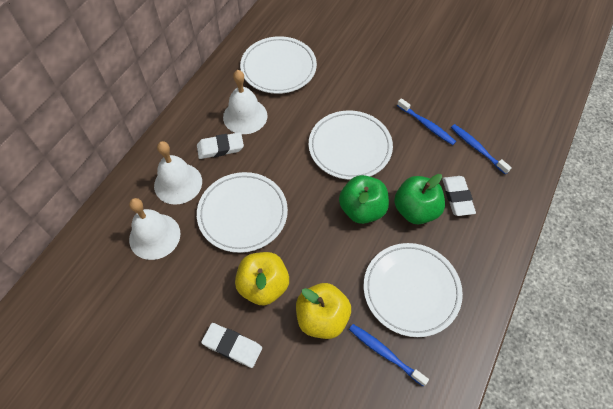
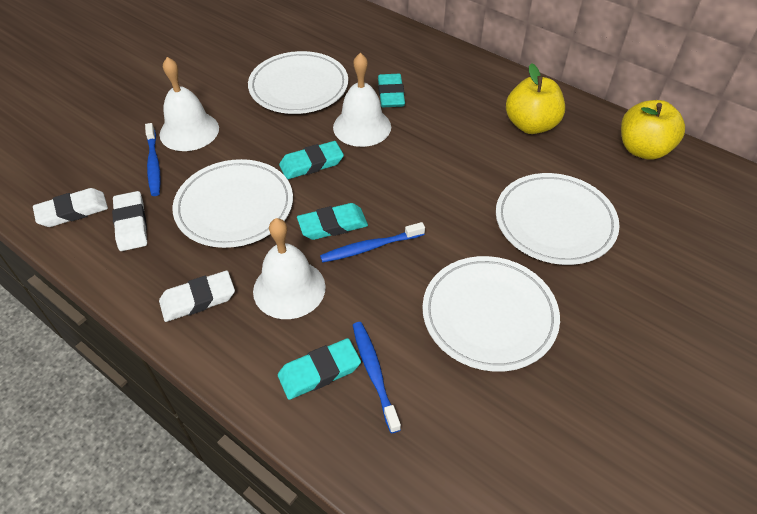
green apple: [339,175,389,224] [394,174,445,224] = 2 -> none = 0
turquoise eraser: none = 0 -> [278,338,361,400] [279,141,344,179] [297,203,368,240] [378,74,405,107] = 4

